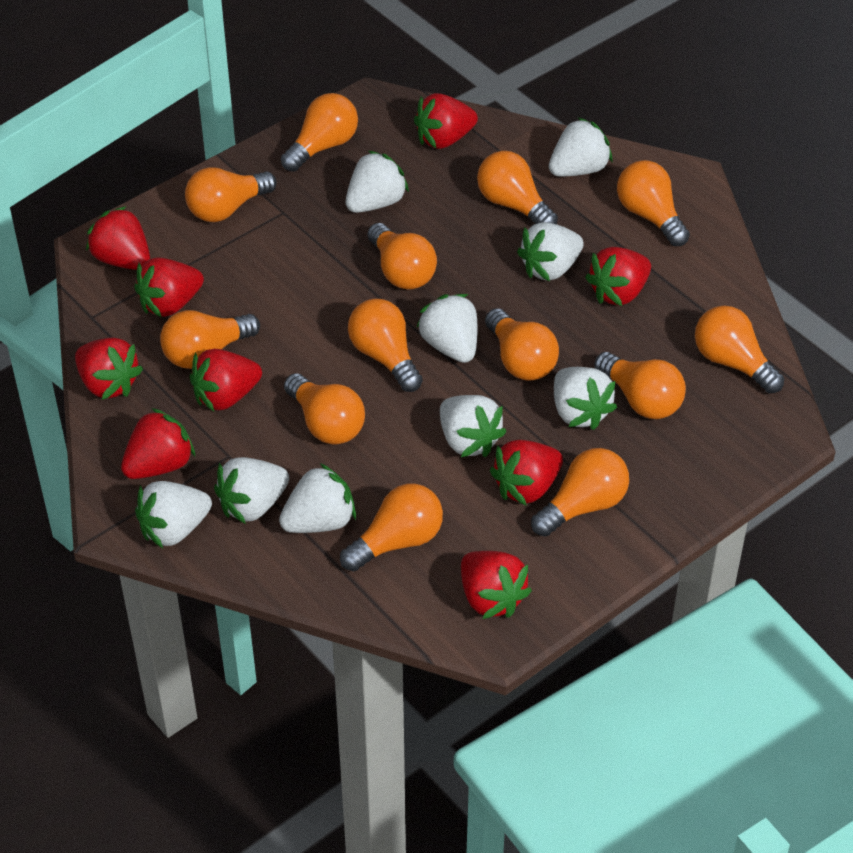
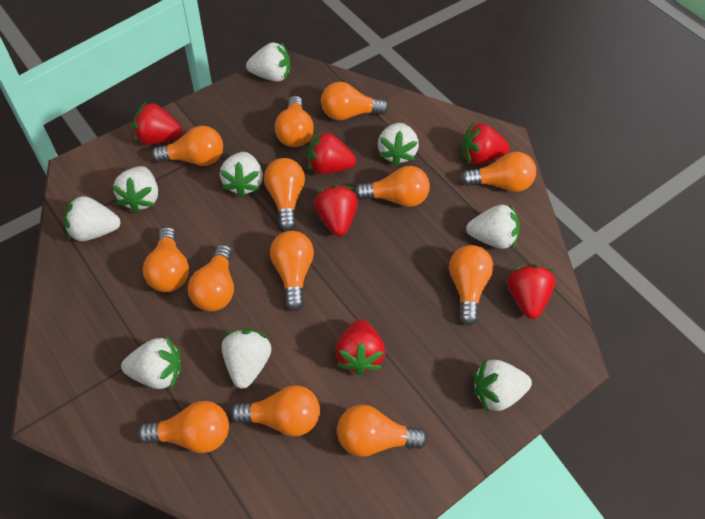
red strawberry: [75,337,143,400] [86,206,150,270] [121,408,195,479] [134,257,204,318] [190,349,262,411] [414,93,478,149] [461,551,532,619] [490,440,563,506] [585,247,651,306] = 9 -> [133,101,183,144] [308,131,356,174] [314,185,358,236] [335,319,385,375] [462,123,510,165] [507,264,555,319] = 6

